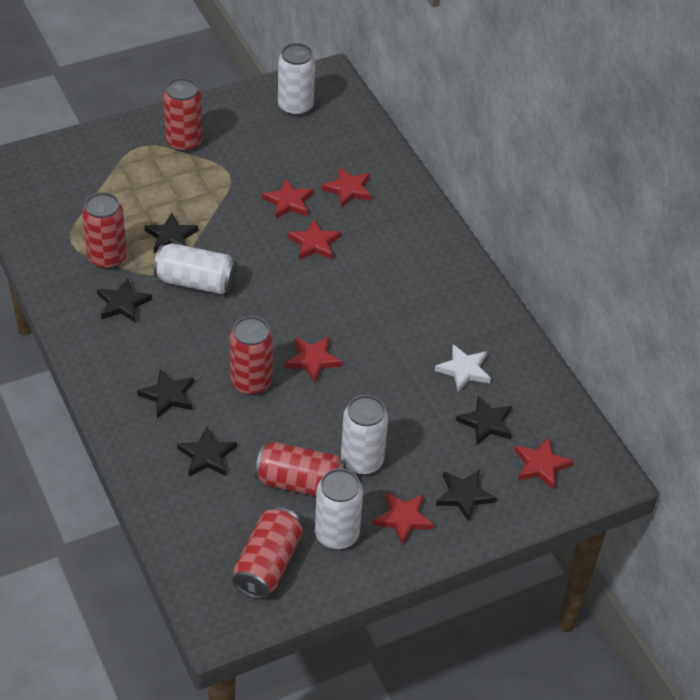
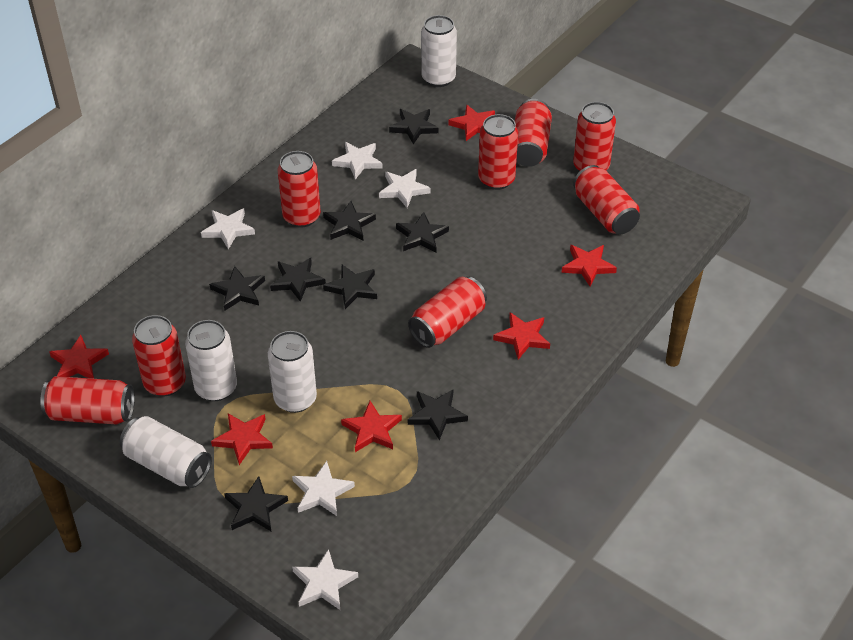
black star: [97,278,152,323] [137,369,194,418] [145,213,198,253] [177,427,237,477] [436,470,497,522] [456,395,512,446] = 6 -> [209,266,265,311] [224,476,288,531] [270,258,326,302] [323,201,376,241] [323,265,377,309] [389,109,439,144] [396,212,449,253] [408,390,468,440] = 8
red can: [82,192,127,269] [163,78,203,152] [230,316,273,395] [232,507,303,599] [255,442,346,496] = 5 -> [40,376,135,424] [132,315,186,397] [278,151,321,228] [408,277,487,348] [478,114,518,190] [515,99,552,167] [573,102,616,172] [573,165,640,234] = 8
white star: [435,344,491,392] = 1 -> [201,208,255,249] [292,461,355,516] [292,549,358,610] [332,142,383,179] [379,169,430,208] = 5

